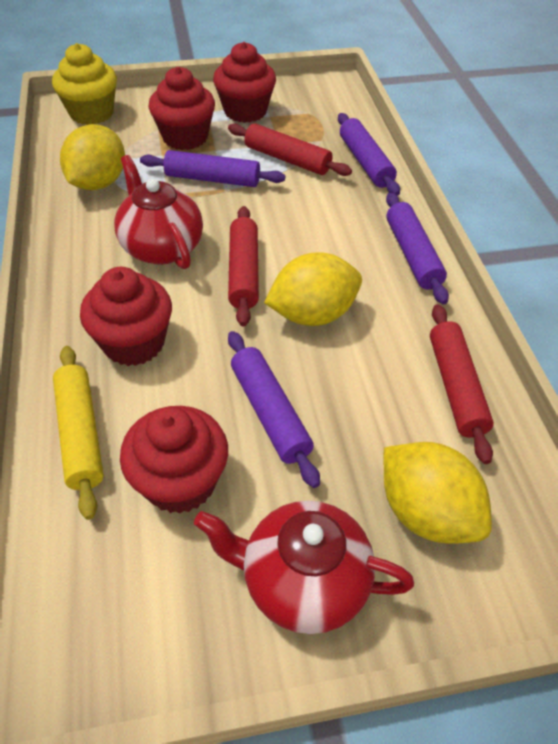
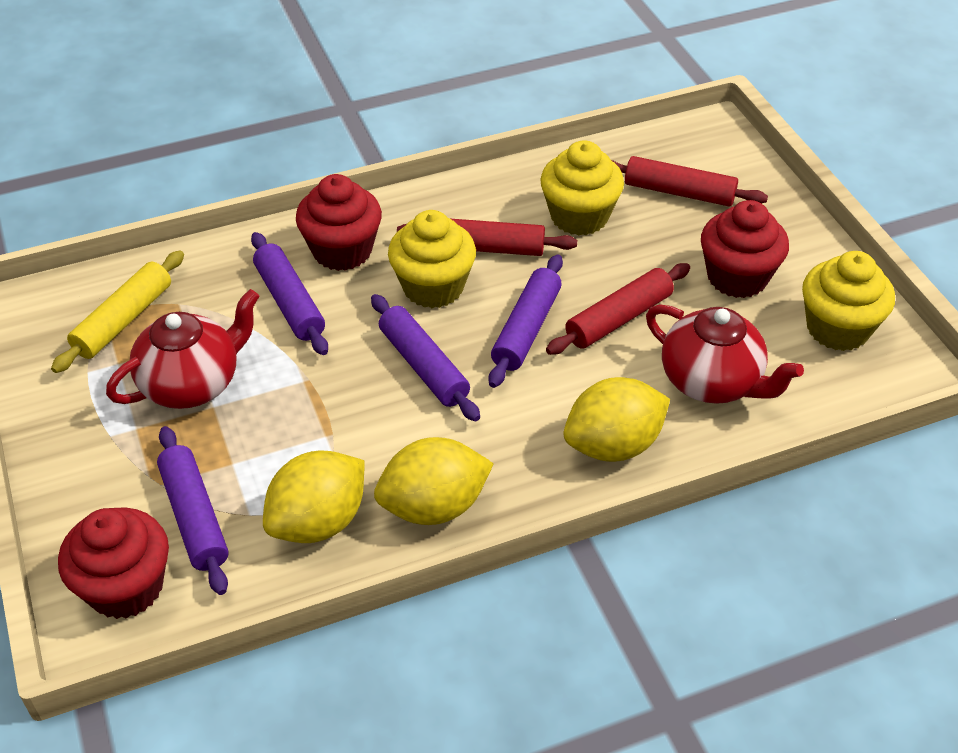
red cupcake: [80,267,172,366] [120,406,228,514] [149,67,215,150] [213,42,276,123] = 4 -> [58,507,169,619] [296,174,382,271] [701,200,789,298] = 3
yellow cupcake: [52,43,117,125] = 1 -> [388,210,476,308] [540,140,624,236] [802,251,895,351] = 3

